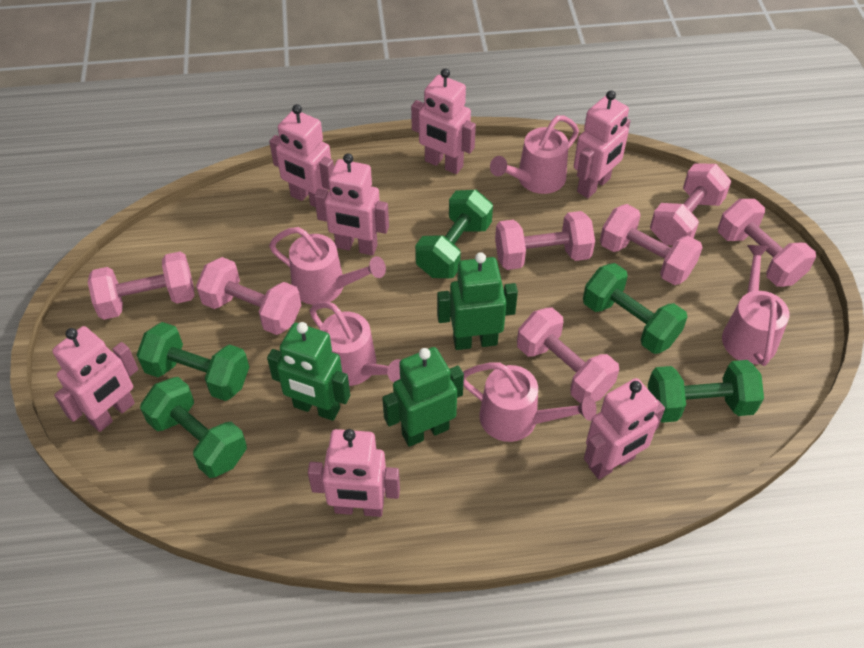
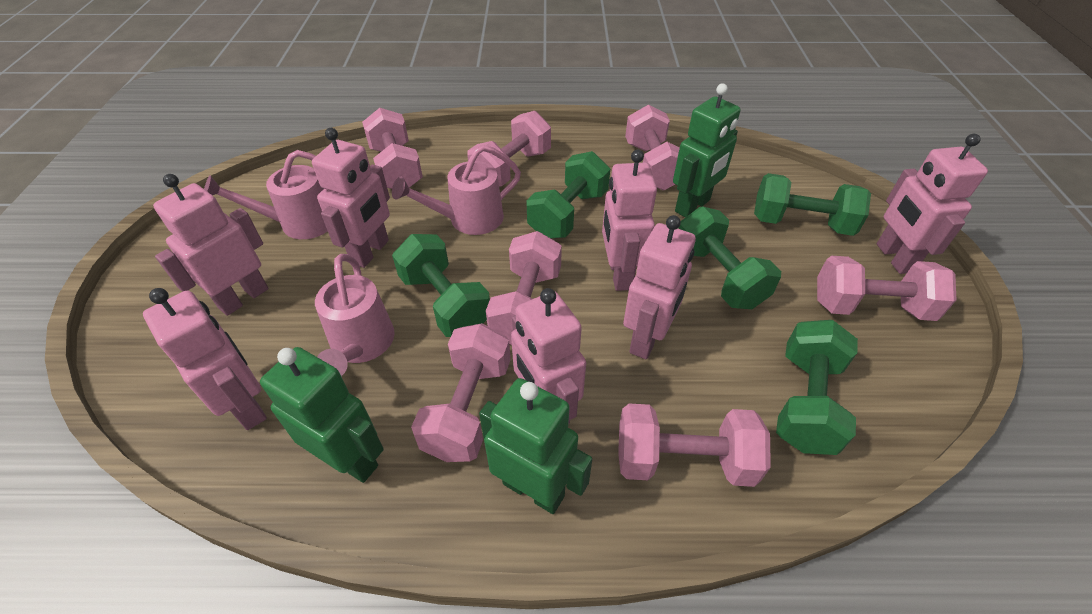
pink watering can: [269,227,386,305] [310,302,401,386] [463,363,597,442] [490,116,579,194] [722,245,789,366] = 5 -> [204,150,328,239] [315,254,395,376] [392,145,521,235] = 3

